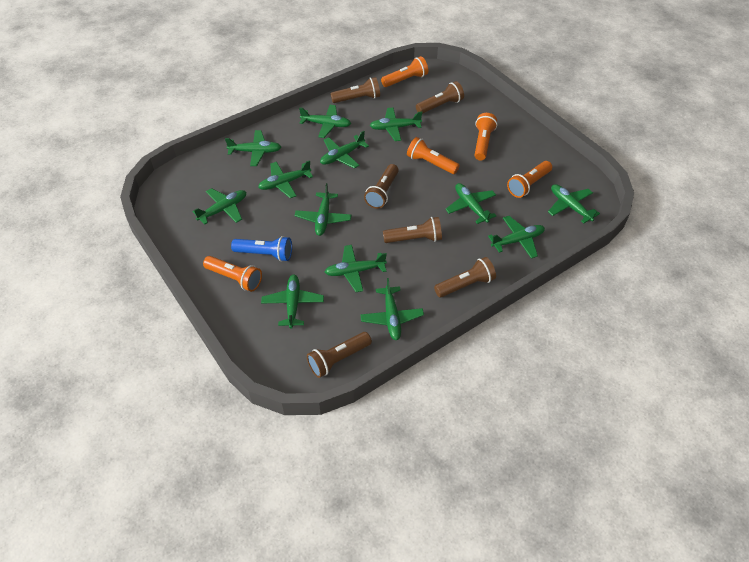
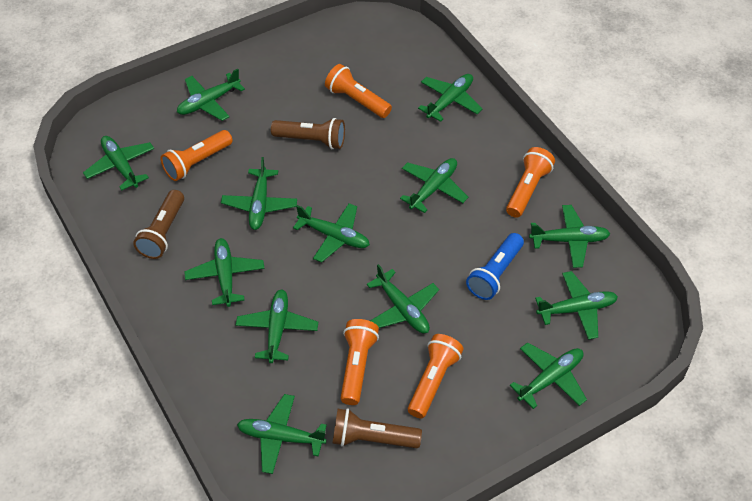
brown flashlight: [307,332,372,378] [331,77,380,103] [364,164,399,209] [383,217,442,243] [416,81,464,114] [434,257,496,298] = 6 -> [133,190,184,259] [271,118,345,149] [332,408,422,448] = 3

